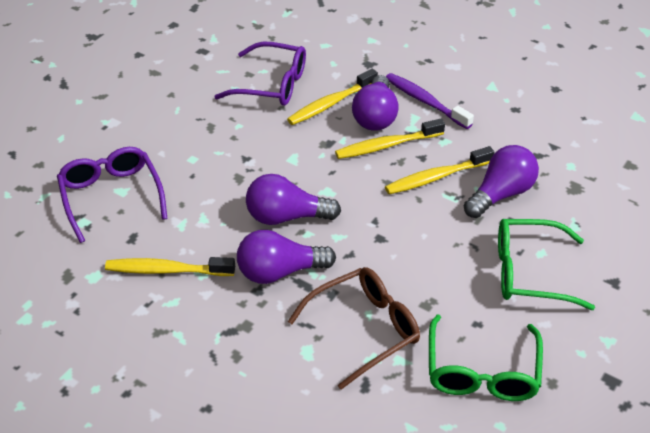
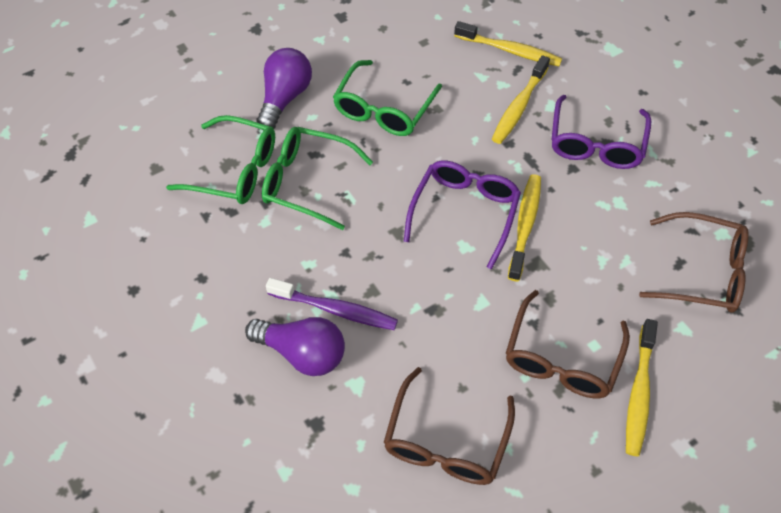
brown glasses: [288,267,420,390] = 1 -> [383,367,515,485] [506,290,630,399] [639,212,749,312] = 3
green glasses: [429,314,543,401] [498,219,595,310] = 2 -> [166,115,275,204] [262,127,373,230] [333,60,442,136] = 3
purple light bulb: [237,230,336,284] [246,174,341,225] [352,75,399,131] [464,145,539,218] = 4 -> [245,317,345,376] [257,48,312,129] = 2

